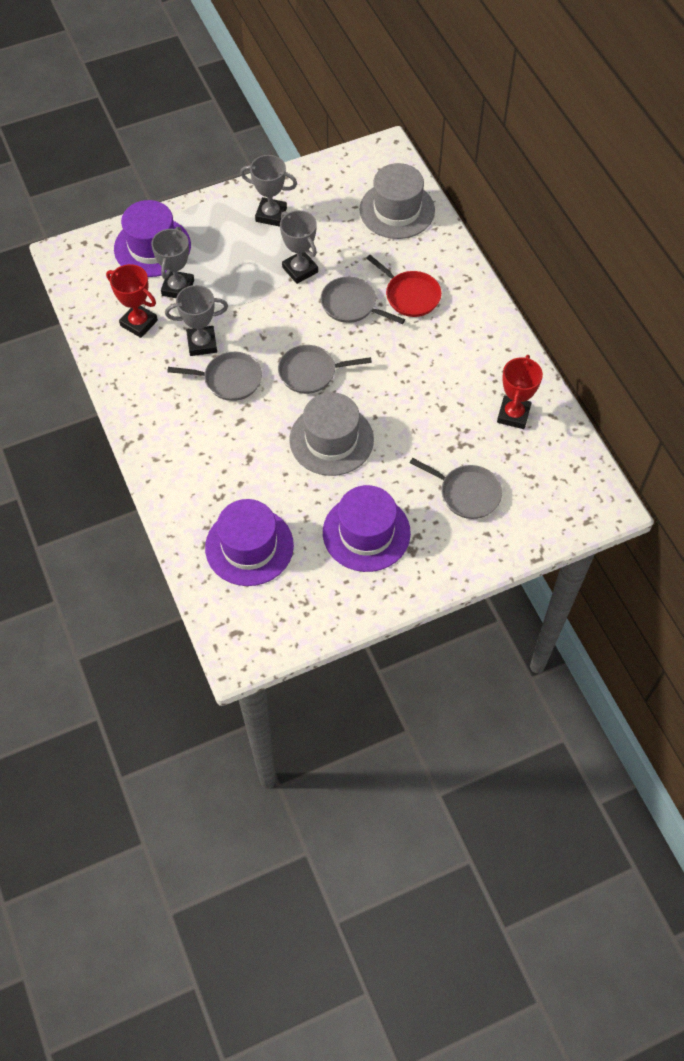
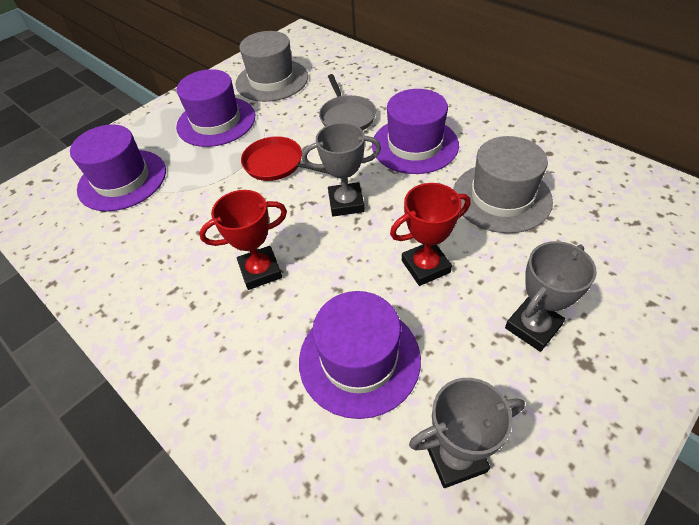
grey pan: [167,352,262,401] [278,345,372,394] [321,276,405,324] [410,458,502,519] = 4 -> [319,74,376,130] = 1
grey trophy: [151,227,194,298] [165,285,228,356] [240,155,297,226] [280,210,318,284] = 4 -> [302,122,381,217] [409,378,525,488] [505,241,597,352] = 3
purple hat: [114,200,191,277] [205,499,294,586] [323,485,411,572] = 3 -> [70,124,166,211] [176,69,255,147] [299,291,421,419] [372,89,459,174] = 4

